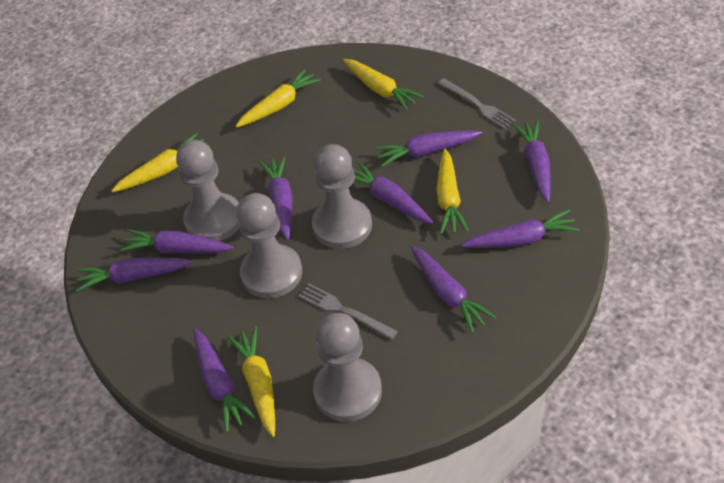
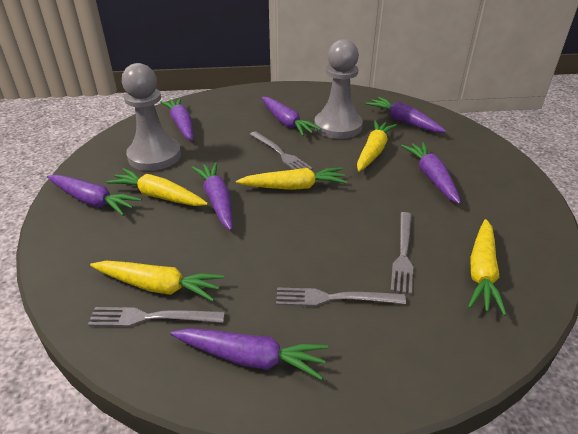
grey fork: [299,283,398,340] [438,79,516,129] = 2 -> [88,307,225,327] [250,131,313,170] [276,287,406,306] [391,212,413,294] = 4
grey pawn: [176,140,239,241] [237,193,302,298] [312,144,372,249] [313,313,382,422] = 4 -> [122,63,181,171] [314,39,363,139] = 2
purple carrot: [76,258,193,292] [120,229,234,253] [193,328,256,432] [259,156,292,241] [354,161,433,224] [375,130,482,167] [411,246,496,333] [461,210,580,248] [513,120,551,203] = 9 -> [47,175,142,216] [160,98,194,141] [170,328,328,380] [192,162,233,231] [262,97,321,136] [365,97,446,133] [401,142,461,204] = 7

